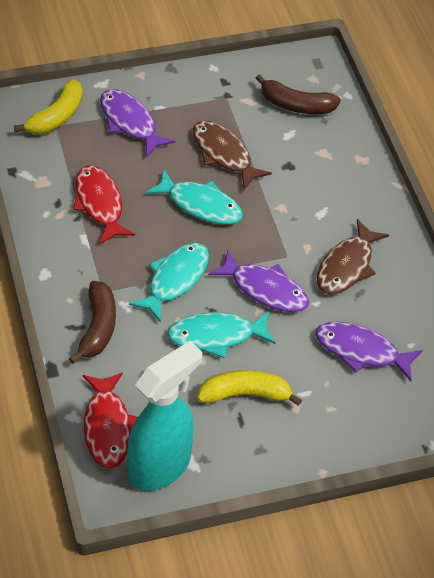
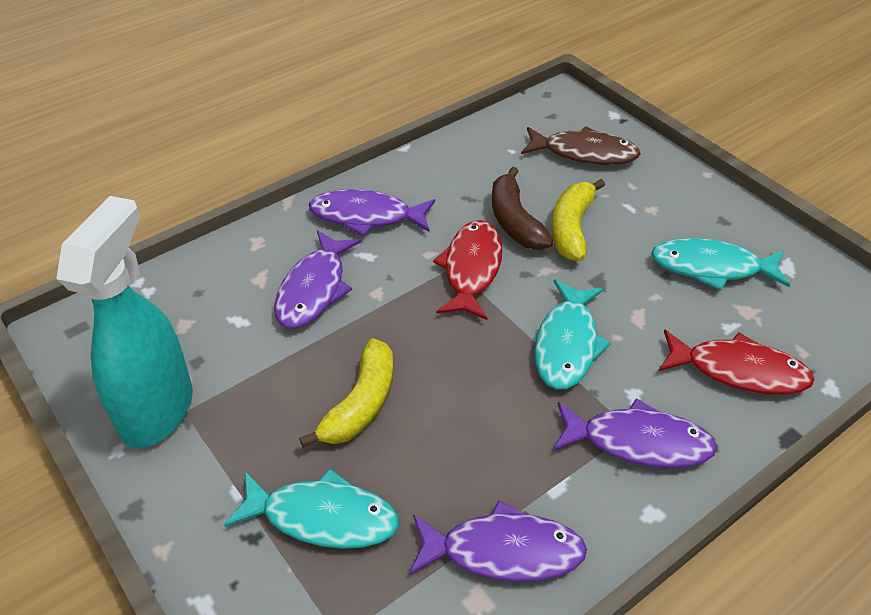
brown banana: [69,281,116,364] [256,74,341,114] = 2 -> [492,167,553,250] = 1
brown fish: [193,121,272,190] [317,219,389,294] = 2 -> [521,126,641,165] = 1
purple fish: [100,89,175,158] [208,250,309,312] [316,322,423,381] = 3 -> [274,230,361,328] [309,189,435,236] [409,500,587,582] [553,398,717,468] = 4

